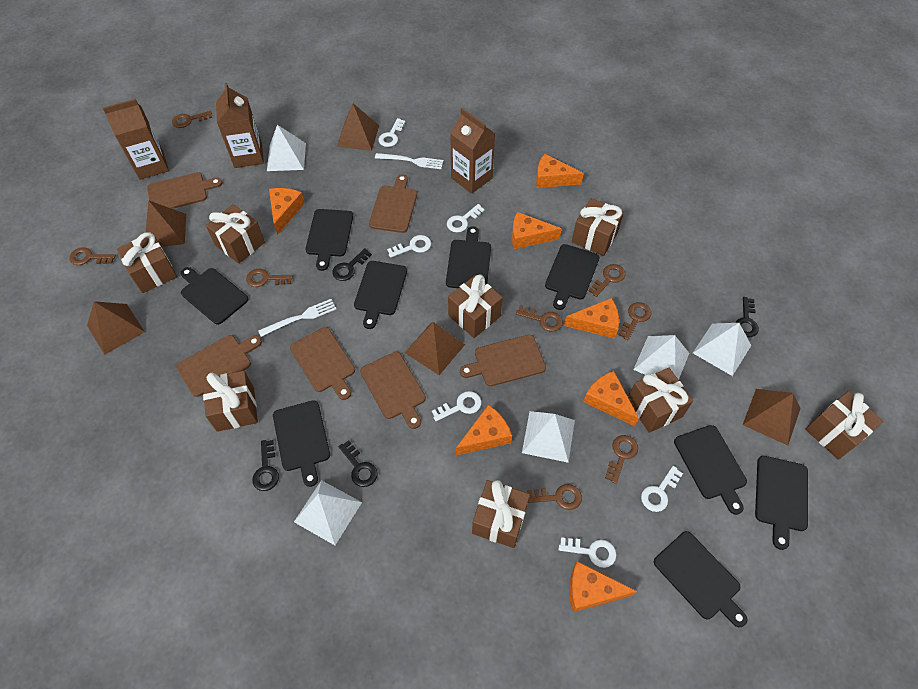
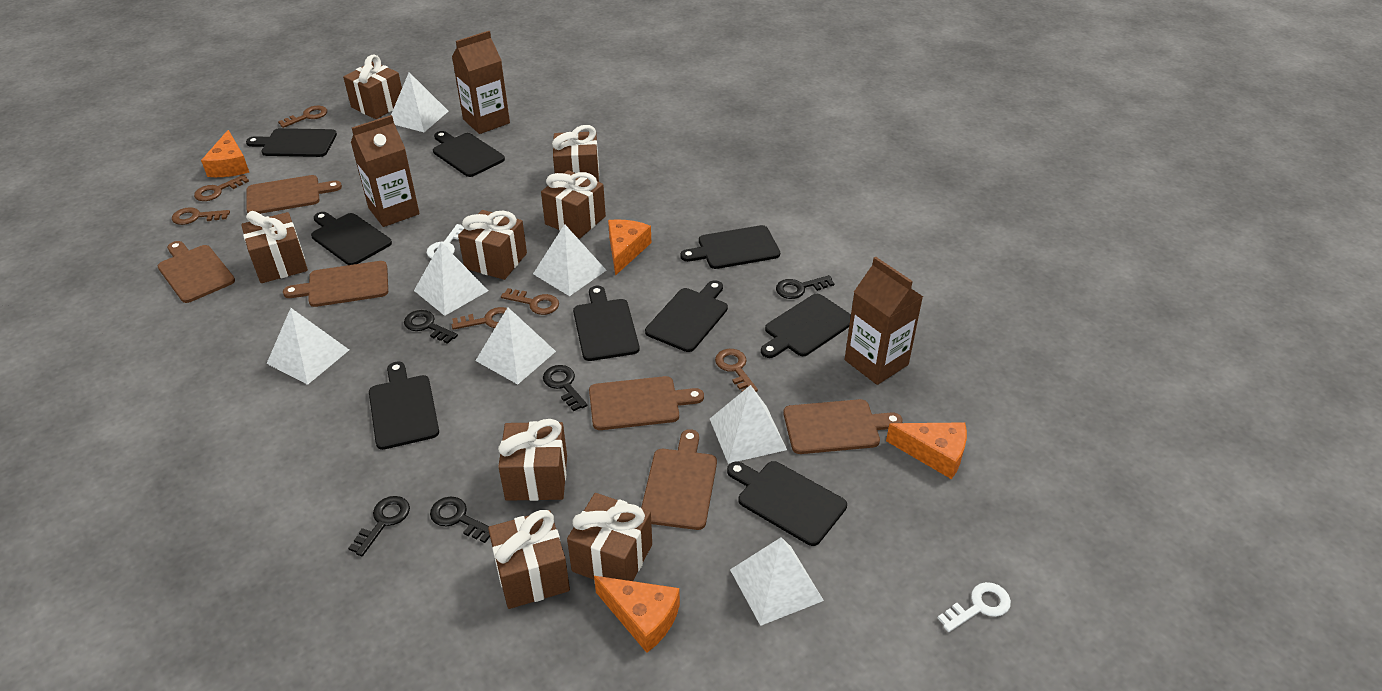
black key: [252,440,279,491] [332,248,372,281] [339,440,378,487] [735,297,759,337] = 4 -> [348,496,410,556] [404,310,458,344] [430,496,490,543] [543,365,587,411] [776,275,835,299] = 5
brown key: [69,247,116,265] [172,111,212,128] [246,269,293,287] [516,305,563,332] [527,484,582,510] [589,264,626,297] [605,435,638,484] [619,302,651,340] = 8 -> [172,207,230,225] [194,175,249,201] [278,106,327,128] [452,307,507,330] [501,288,559,315] [715,349,758,392] = 6
brown pyramid: [87,301,145,355] [146,200,186,247] [337,104,379,151] [405,322,465,375] [743,389,801,445] = 5 -> none = 0
orange cheese: [269,188,305,235] [456,405,512,455] [512,212,562,249] [536,154,584,188] [564,298,619,339] [569,561,637,612] [583,371,639,426] = 7 -> [201,130,249,177] [594,576,680,653] [608,219,651,276] [886,422,967,479] = 4
white fork: [258,299,336,337] [375,153,443,169] = 2 -> none = 0
white key: [379,118,405,147] [387,235,431,258] [432,391,481,421] [447,204,485,232] [559,537,616,568] [641,466,683,512] = 6 -> [427,224,464,259] [938,582,1011,632] = 2
white pyramid: [267,125,306,171] [294,480,362,545] [522,411,575,463] [633,335,689,380] [693,323,751,376] = 5 -> [266,308,349,385] [391,72,448,132] [414,243,489,316] [475,307,556,384] [533,224,607,296] [710,385,787,464] [730,537,824,626] = 7

